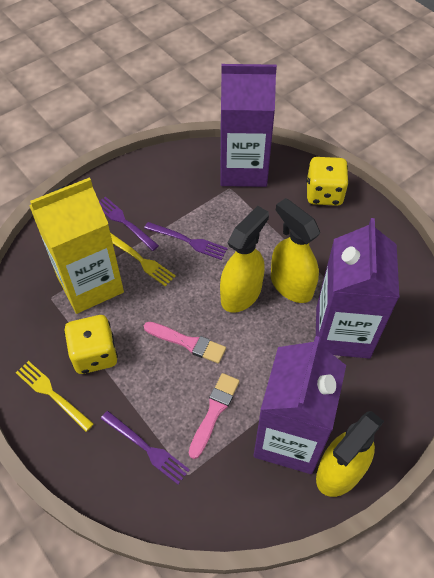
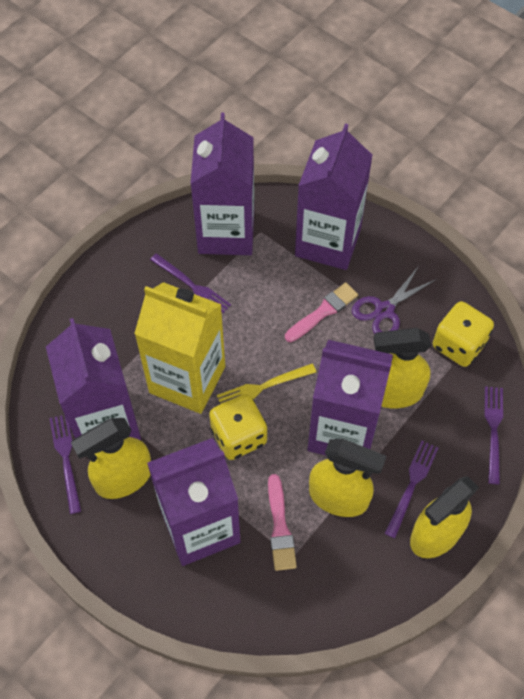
purple carton: [220,64,277,187] [254,336,346,474] [316,218,400,359] = 3 -> [46,318,141,440] [147,438,241,566] [190,113,254,255] [295,124,373,270] [308,340,393,456] = 5
purple fork: [99,197,159,251] [101,411,190,485] [144,222,228,260] = 3 -> [49,415,81,514] [150,253,231,313] [384,441,438,538] [485,386,503,484] = 4
purple scissors: none = 0 -> [352,266,435,334] = 1
yellow fork: [16,361,94,432] [110,233,176,286] = 2 -> [217,363,316,404] = 1
yellow spray bottle: [220,206,269,313] [271,198,320,303] [316,411,384,497] = 3 -> [71,418,151,499] [309,439,386,517] [374,328,431,408] [410,476,479,558] = 4

